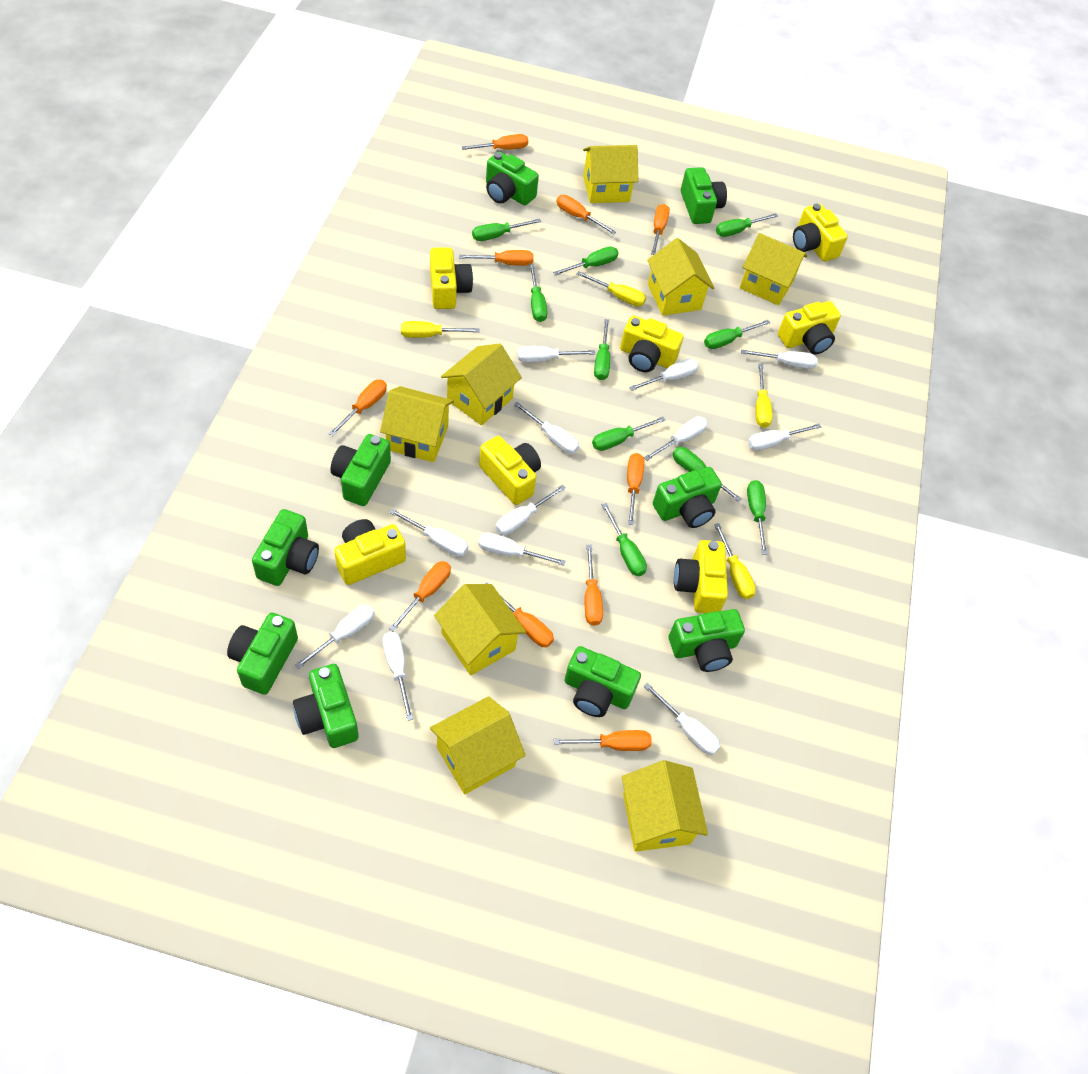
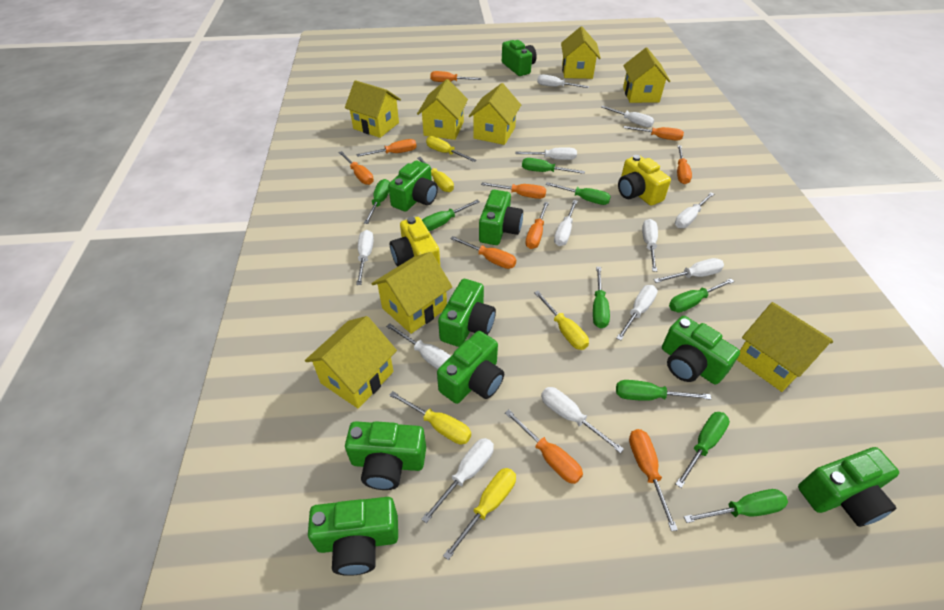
green screwdriver: [472,219,541,241] [529,264,547,322] [553,247,618,276] [592,417,665,451] [594,319,610,380] [602,503,647,576] [673,447,742,502] [704,320,770,349] [716,213,778,237] [747,480,767,555] = 10 -> [364,179,390,224] [422,199,480,231] [522,158,585,174] [545,182,611,205] [593,267,610,328] [616,380,711,401] [669,278,734,313] [676,412,730,488] [684,489,788,523] = 9
yellow camera: [334,519,406,585] [430,247,473,309] [479,436,541,505] [620,315,683,372] [674,540,728,613] [778,301,841,354] [793,204,848,262] = 7 -> [390,217,440,267] [618,155,671,206] = 2
yellow screwdriver: [401,321,480,338] [577,271,646,307] [714,523,756,599] [756,364,773,428] = 4 -> [389,391,471,444] [417,157,454,192] [426,136,476,162] [443,468,516,560] [534,291,589,350] = 5

